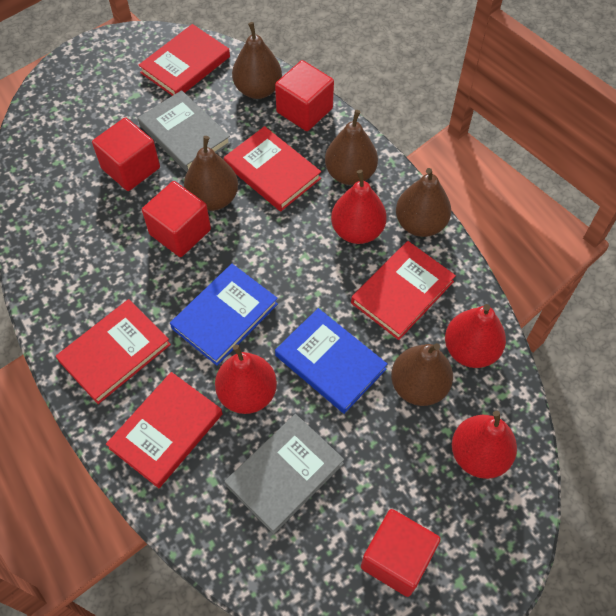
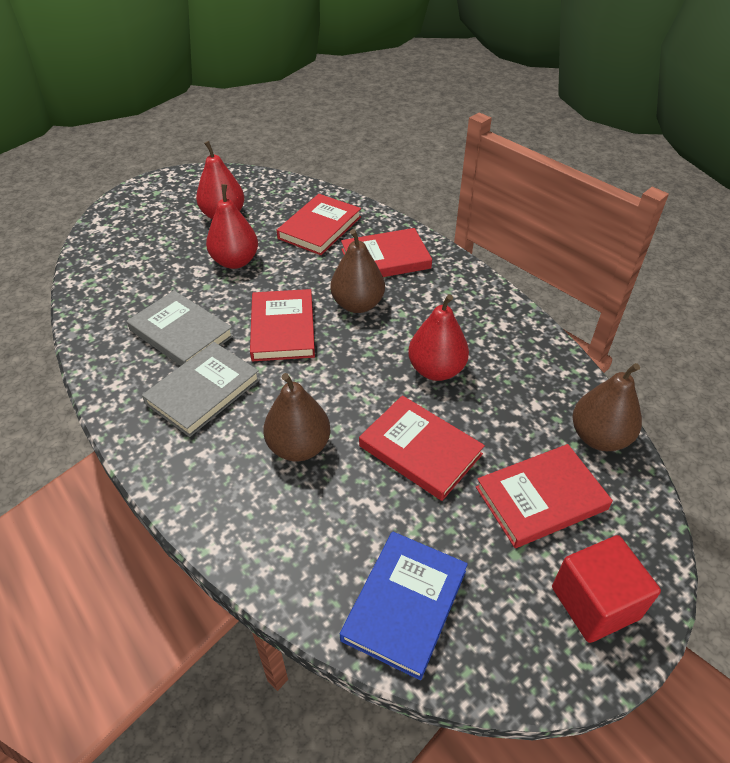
blue book: [170,264,278,366] [275,308,388,414] = 2 -> [340,531,468,680] = 1
brown pear: [184,136,238,211] [232,22,282,99] [325,110,378,185] [391,343,453,406] [396,168,451,237] = 5 -> [263,373,331,461] [330,229,385,313] [572,363,642,451] = 3
red cube: [92,117,160,191] [142,181,211,257] [275,60,334,131] [361,509,441,597] = 4 -> [552,535,661,643] = 1
red pear: [215,344,277,414] [331,170,387,244] [445,304,506,368] [452,411,517,479] = 4 -> [196,141,244,219] [206,184,258,269] [408,294,469,381] = 3

